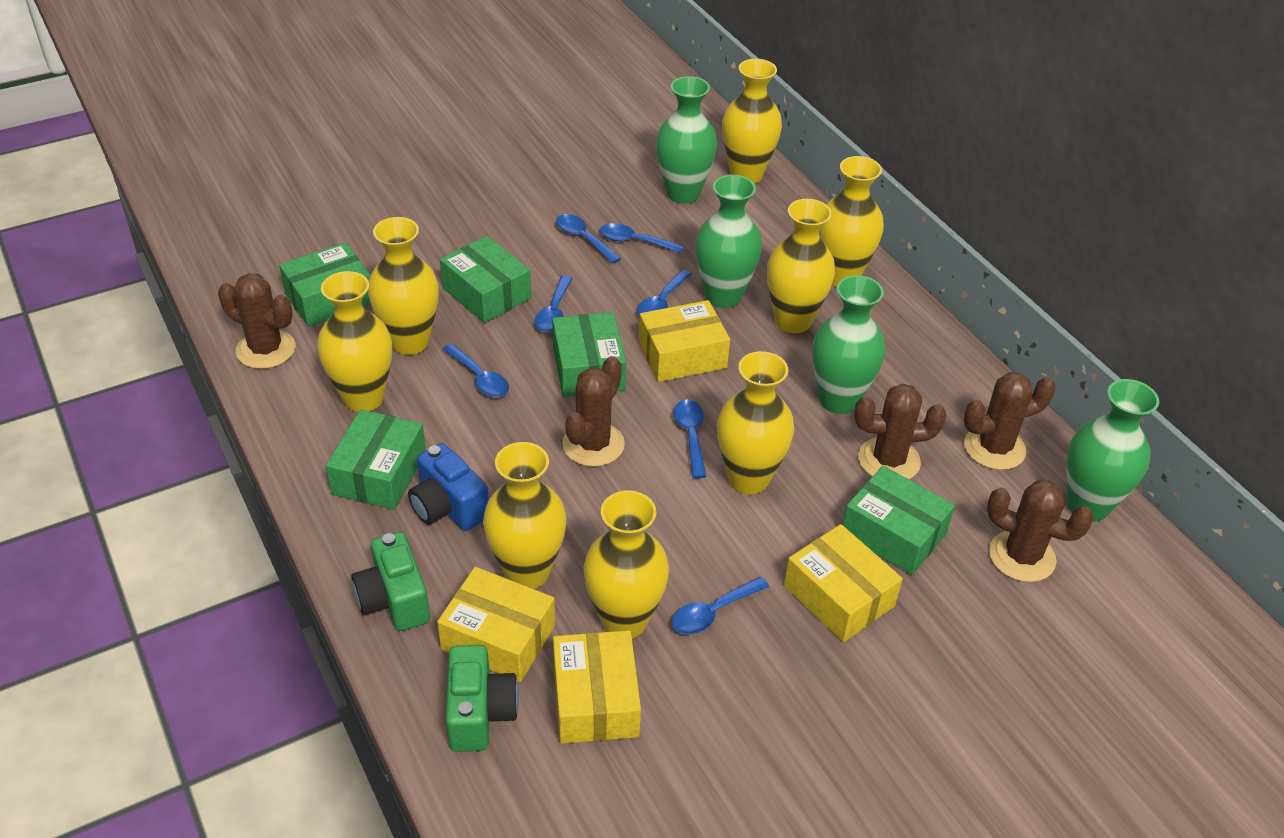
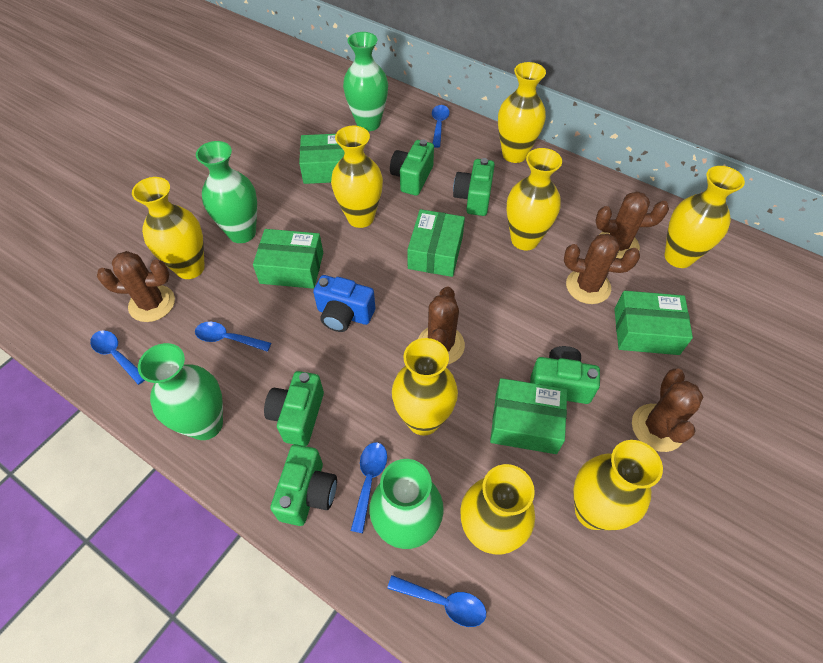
blue spoon: [443,344,509,397] [535,275,573,332] [556,214,621,264] [600,223,685,254] [637,270,691,317] [672,577,769,635] [674,400,706,479] = 7 -> [90,330,145,385] [195,322,271,352] [351,442,387,533] [387,575,486,627] [432,105,450,148] = 5
green camera: [351,532,430,631] [446,645,519,752] = 2 -> [264,371,324,446] [270,444,337,526] [390,139,434,196] [453,158,495,216] [530,346,600,404] = 5
yellow box: [437,567,555,682] [553,630,641,744] [639,300,730,382] [784,524,903,642] = 4 -> none = 0

